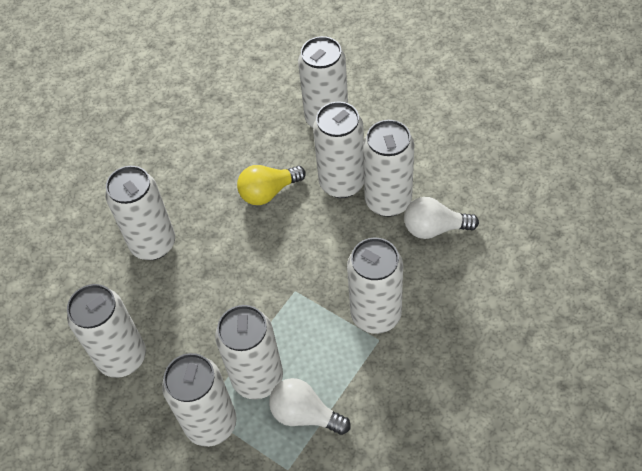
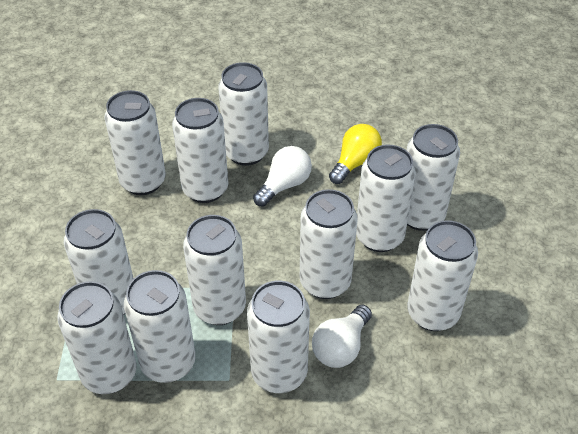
white can: [67,284,146,378] [105,166,175,260] [162,353,237,447] [215,305,283,399] [298,36,348,128] [313,101,364,198] [347,238,403,334] [363,120,414,217] = 8 -> [57,281,137,394] [64,209,134,315] [104,90,166,195] [124,270,196,383] [172,98,228,203] [183,215,246,325] [218,62,269,166] [247,281,310,393] [300,189,358,299] [356,144,416,252] [407,124,460,231] [407,220,478,331] = 12

